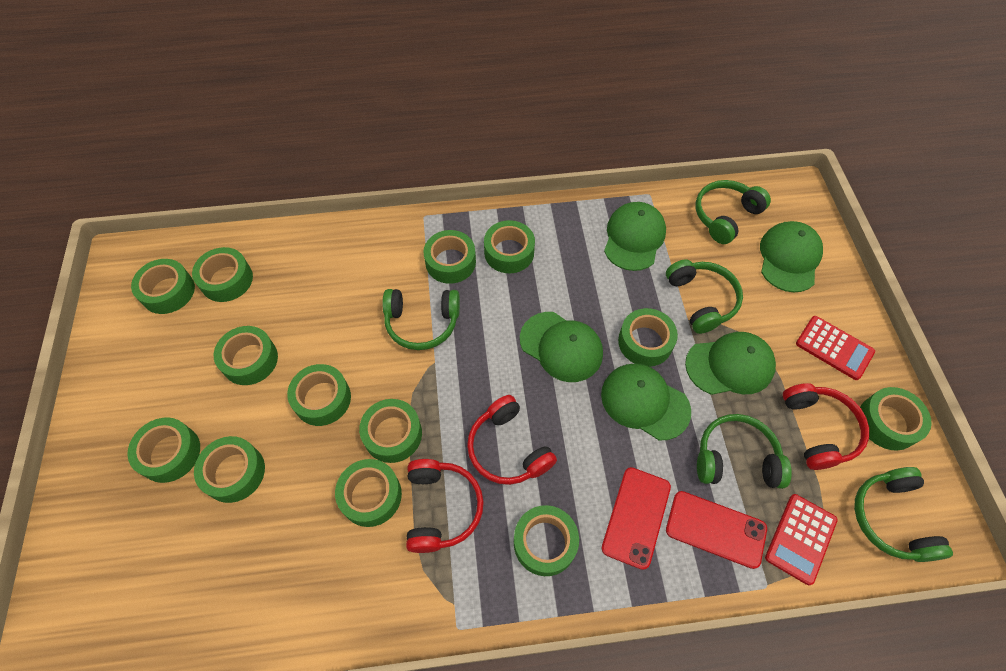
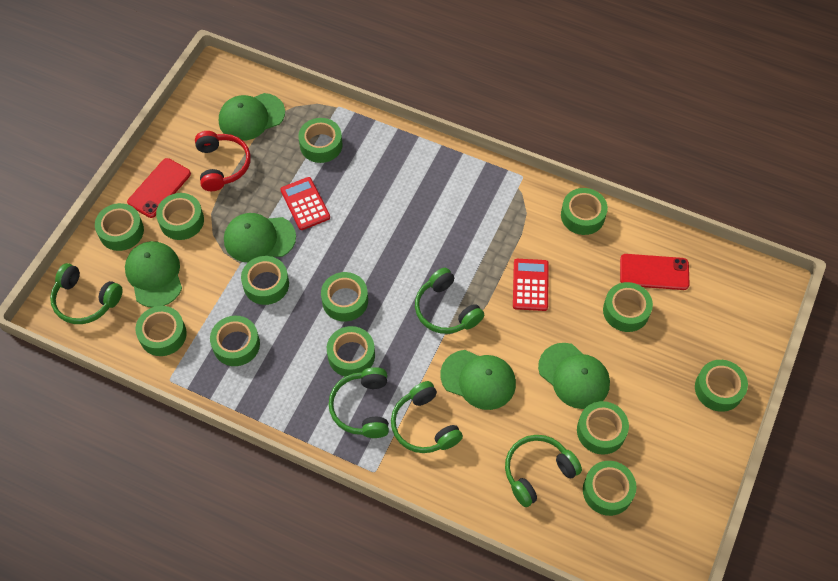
red headphones: [406,459,484,553] [467,395,557,485] [783,383,869,470] = 3 -> [195,131,250,191] = 1

